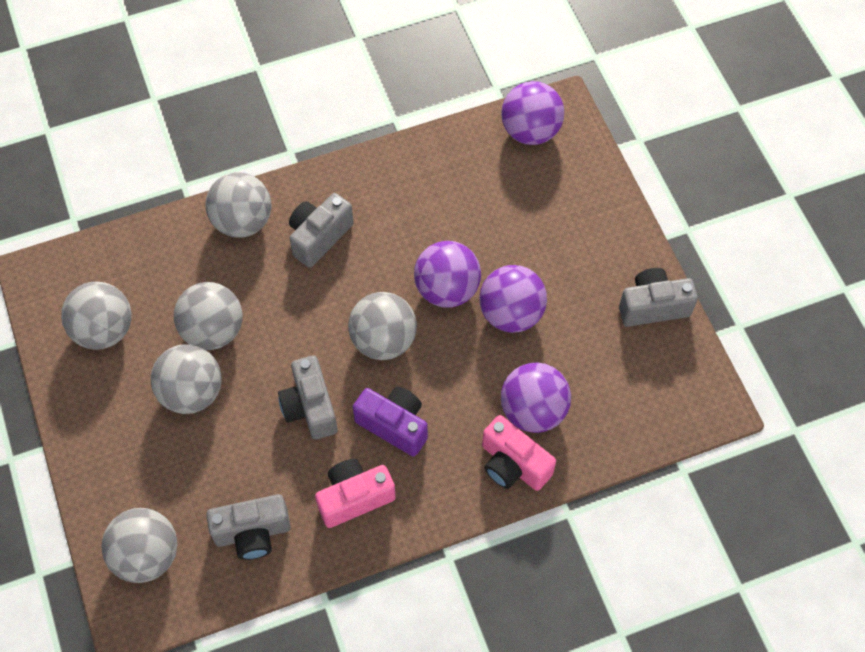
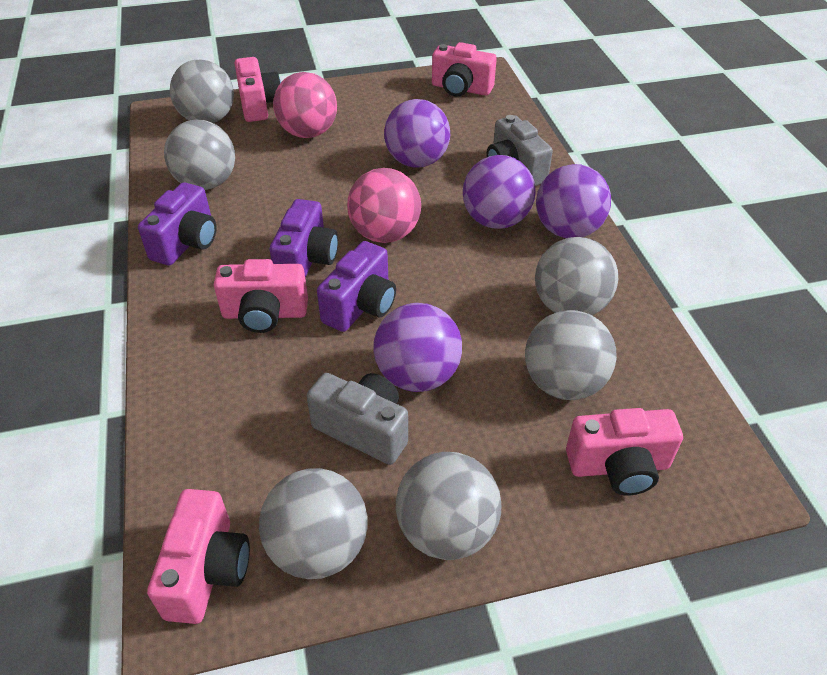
grey camera: [206,494,291,560] [278,355,338,440] [289,193,354,268] [619,268,698,327] = 4 -> [306,373,408,465] [487,115,553,186] = 2
pink ball: none = 0 -> [273,72,337,138] [347,168,421,243] = 2
pink camera: [315,459,396,528] [482,415,556,491] = 2 -> [147,489,250,624] [214,259,308,333] [234,57,281,122] [432,42,497,97] [566,408,683,496] = 5
purple camera: [353,387,428,457] = 1 -> [138,182,216,266] [269,199,338,278] [317,241,396,332] = 3

